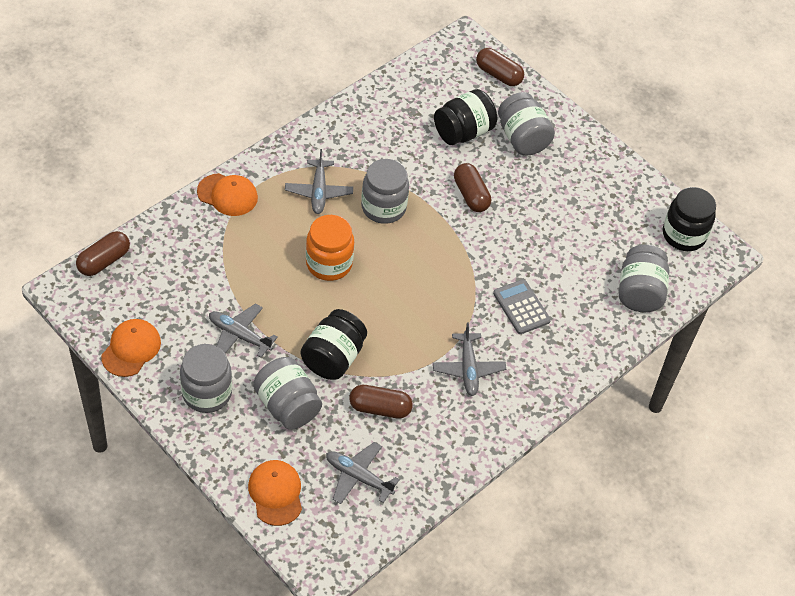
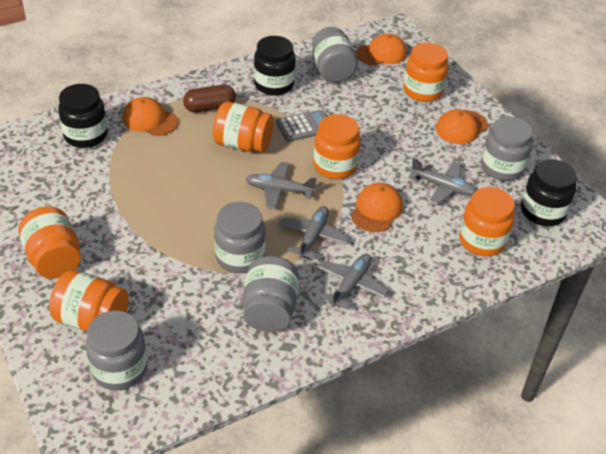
brown capsule: [76,231,130,276] [349,385,413,419] [454,163,491,212] [476,48,524,86] = 4 -> [183,85,236,112] = 1
orange cap: [101,319,161,377] [197,173,258,216] [248,460,302,526] = 3 -> [122,97,178,136] [351,183,403,232] [356,34,407,65] [436,109,488,144] = 4
orange jar: [306,215,354,281] = 1 -> [18,206,81,279] [49,270,129,331] [213,102,274,152] [314,114,361,179] [404,43,448,102] [459,187,515,256] = 6

